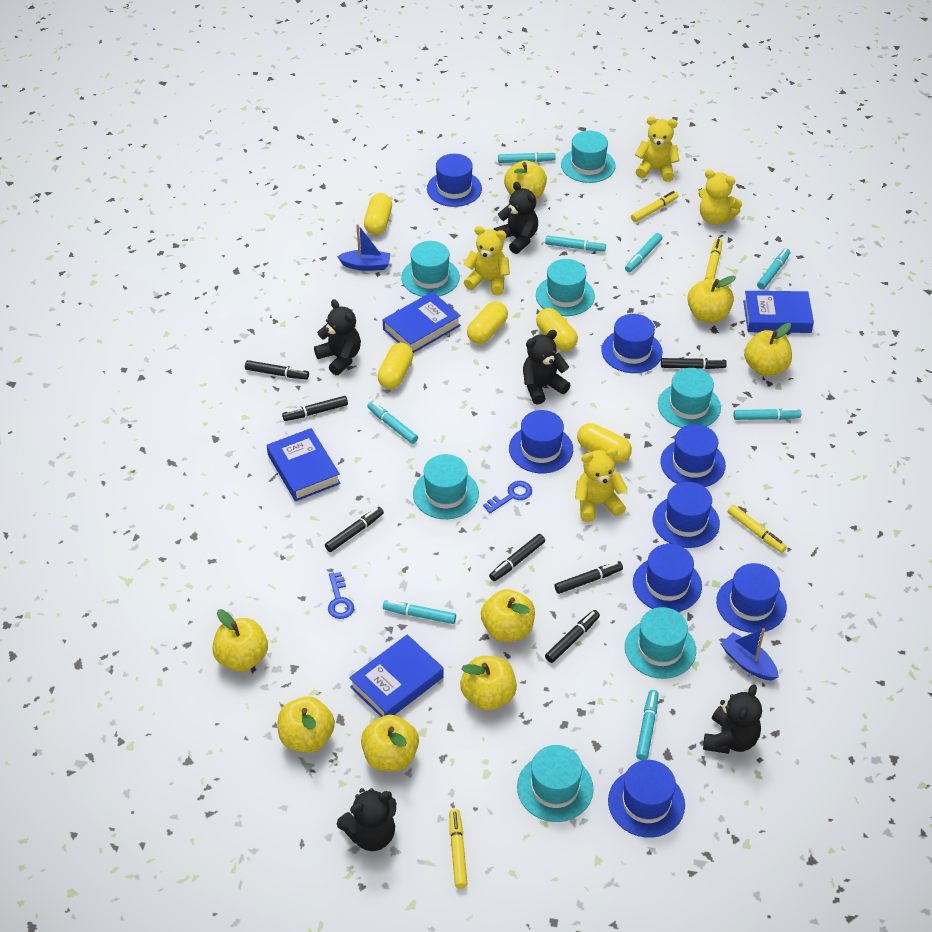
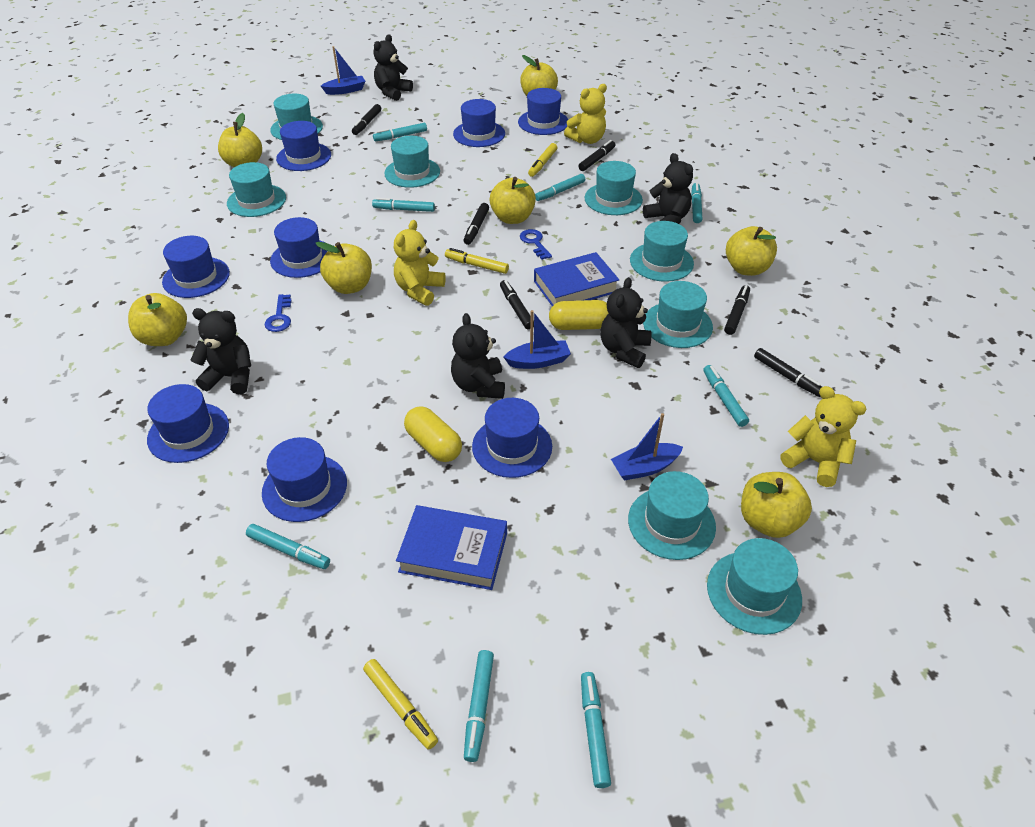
black marker: [245,360,309,379] [282,396,348,421] [325,507,384,552] [489,534,545,581] [545,610,600,663] [555,561,623,594] [661,358,727,369] = 7 -> [352,104,381,135] [464,203,489,245] [500,280,534,330] [578,140,615,171] [724,285,750,335] [754,348,822,397] = 6
blue boat: [337,224,391,271] [721,628,779,681] = 2 -> [321,46,365,95] [504,310,571,369] [611,413,683,481] = 3
blue book: [267,428,341,501] [349,634,444,717] [383,292,461,353] [743,291,814,333] = 4 -> [396,505,507,590] [534,252,619,306] = 2
turquoise hat: [401,241,460,297] [413,454,479,519] [517,745,593,822] [536,259,595,316] [561,131,615,183] [625,607,696,679] [658,368,721,428] = 7 -> [227,162,286,217] [270,94,323,140] [384,136,440,188] [585,161,643,215] [628,471,716,560] [630,221,694,282] [643,281,713,348] [707,538,802,635] = 8
yellow apple: [212,609,268,672] [278,697,335,753] [361,715,419,771] [460,656,517,711] [481,589,535,642] [504,160,547,200] [687,276,736,323] [744,323,792,376] = 8 -> [128,293,187,346] [218,113,262,167] [316,242,372,294] [489,177,536,224] [520,55,558,96] [726,226,777,276] [741,472,812,538] = 7
yellow capsule: [364,193,392,235] [378,343,413,389] [467,301,508,344] [536,308,578,351] [577,423,632,463] = 5 -> [404,406,462,462] [549,300,609,330] = 2
yellow marker: [449,809,467,889] [631,191,678,222] [705,238,722,279] [728,505,787,553] = 4 -> [363,659,438,750] [445,248,509,274] [528,143,557,177] = 3
yellow teddy bear: [463,226,510,295] [575,448,627,522] [635,116,679,182] [698,170,742,225] = 4 -> [394,220,446,306] [564,84,607,144] [781,386,866,487] = 3

